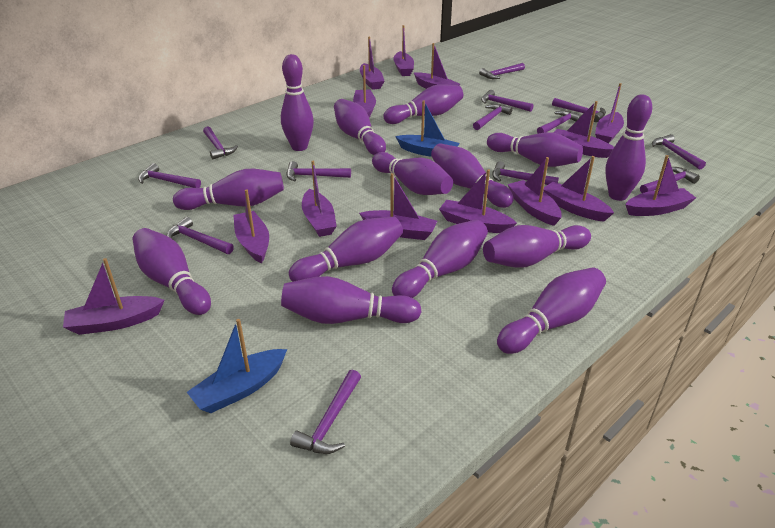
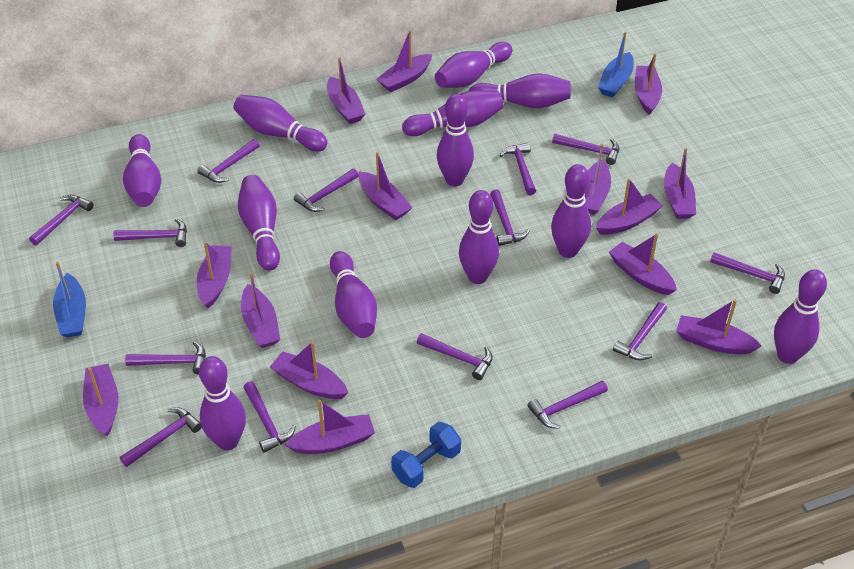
blue dumbbell: none = 0 -> [391,422,461,488] = 1
purple bowling pin: [132,228,211,315] [173,169,284,210] [281,54,314,151] [281,276,422,324] [289,216,403,282] [334,99,386,155] [372,152,453,195] [383,84,463,124] [392,219,488,298] [431,143,514,208] [483,225,591,268] [487,132,583,167] [497,267,606,354] [605,95,652,201] = 14 -> [123,134,161,207] [199,356,246,450] [234,95,327,151] [238,175,280,271] [330,251,377,338] [402,91,504,136] [435,42,512,88] [437,94,474,186] [459,190,499,284] [469,73,571,108] [551,164,591,258] [774,269,827,364] = 12
purple hammer: [138,163,201,188] [167,217,234,254] [203,126,238,159] [287,161,351,181] [290,370,361,454] [473,104,513,130] [479,63,525,79] [481,90,533,112] [492,161,559,185] [537,111,582,133] [552,98,606,122] [640,167,700,193] [652,134,706,170] = 13 -> [29,195,93,245] [113,219,187,247] [120,407,201,467] [125,341,206,375] [197,139,260,183] [243,381,296,453] [294,169,358,212] [417,333,492,380] [490,189,529,246] [500,143,536,195] [527,381,608,429] [552,134,619,165] [613,302,667,361] [710,252,785,294] = 14

